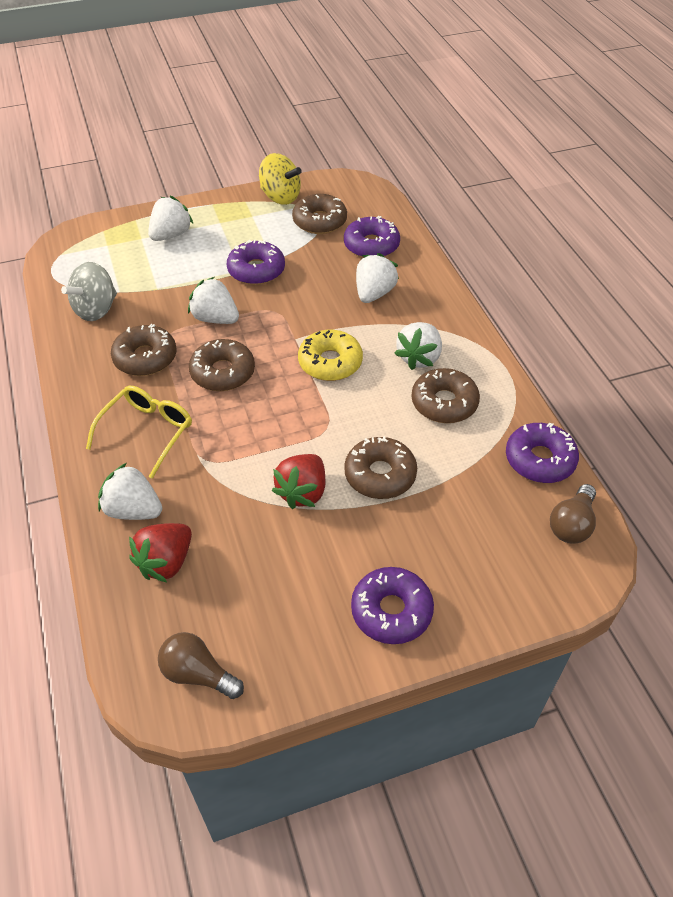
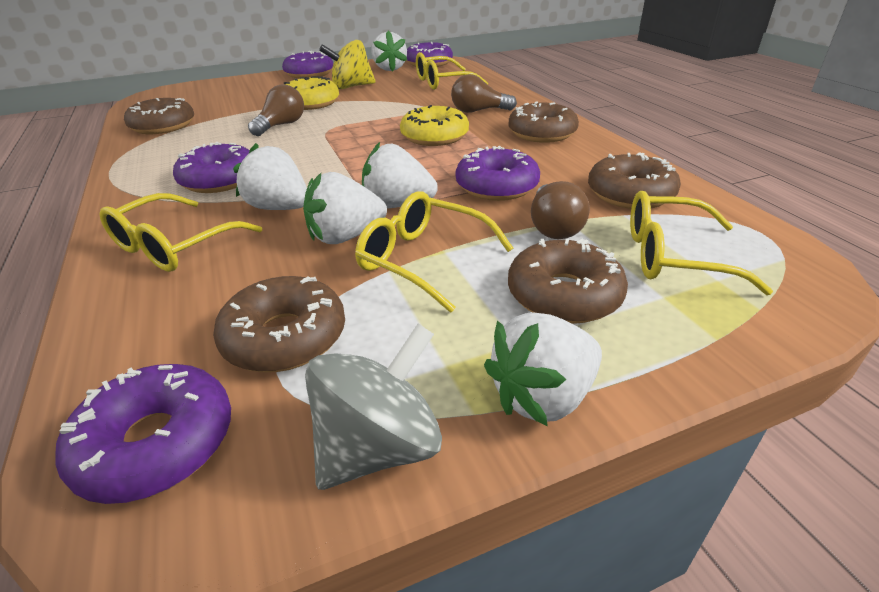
brown light bulb: [158,632,244,699] [550,484,596,543] = 2 -> [248,84,304,136] [451,74,517,113] [531,181,590,239] = 3
purple donut: [227,239,285,285] [344,216,400,258] [351,567,434,644] [506,422,579,483] = 4 -> [55,364,231,504] [173,142,250,193] [282,51,333,79] [407,42,453,67] [456,146,540,201] = 5
red strawberry: [129,523,192,582] [272,454,325,509] = 2 -> none = 0
yellow donut: [298,330,363,381] = 1 -> [284,76,339,110] [400,105,469,146] = 2
yellow glasses: [86,386,192,479] = 1 -> [99,193,262,272] [355,191,513,313] [416,52,488,90] [630,191,773,295] = 4

